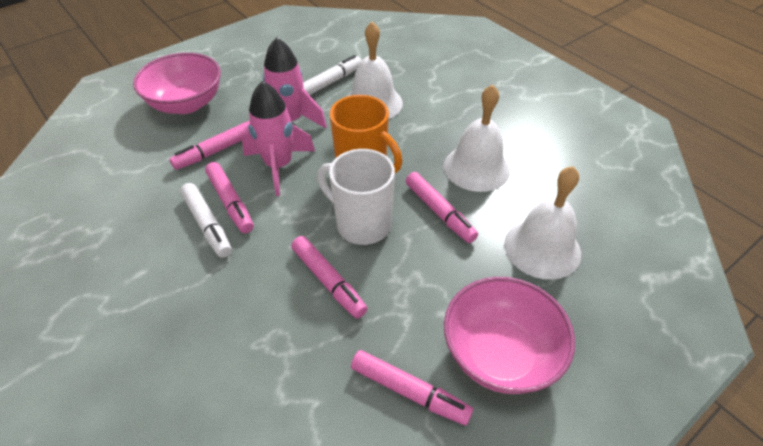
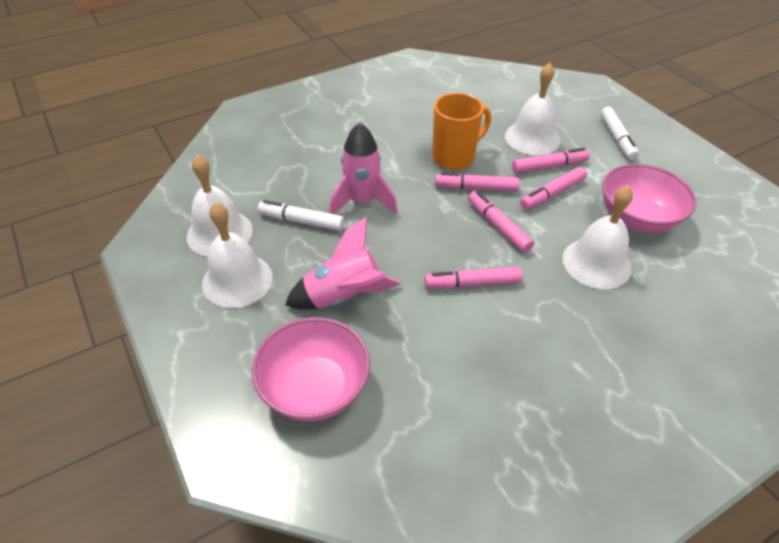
white bell: [347,21,403,119] [444,84,510,192] [504,166,581,280] = 3 -> [187,155,253,257] [202,202,273,308] [505,63,560,155] [562,186,633,289] = 4
white mug: [317,149,395,245] = 1 -> none = 0

